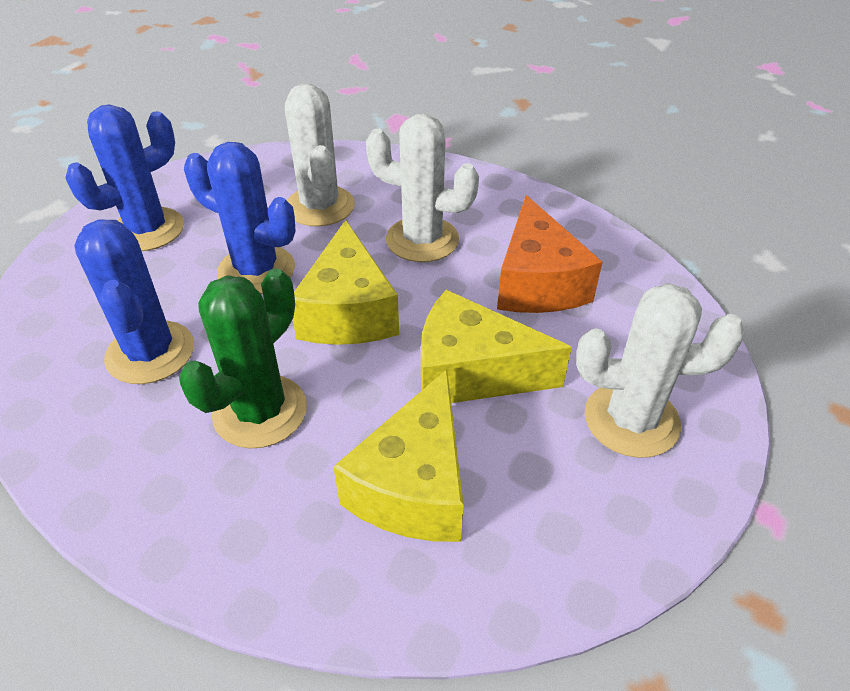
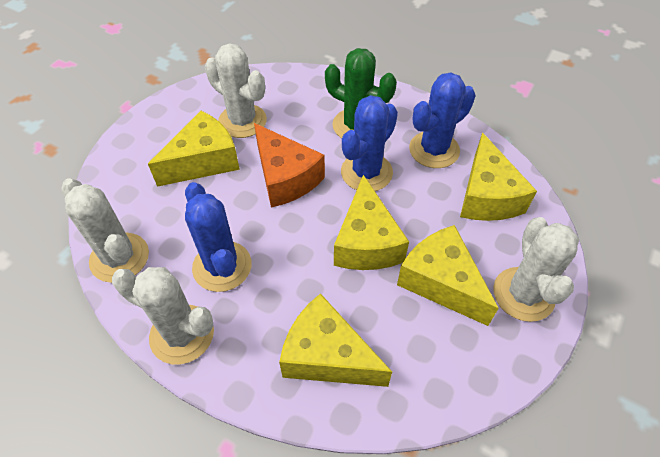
white cactus: [285,83,355,226] [366,114,479,262] [576,283,745,458] = 3 -> [61,178,149,283] [112,267,214,364] [205,43,267,138] [493,217,579,322] = 4
yellow cheese: [293,220,399,345] [333,369,464,542] [421,290,572,403] = 3 -> [148,111,240,187] [279,293,392,387] [334,175,409,270] [397,225,499,326] [460,133,537,221] = 5

